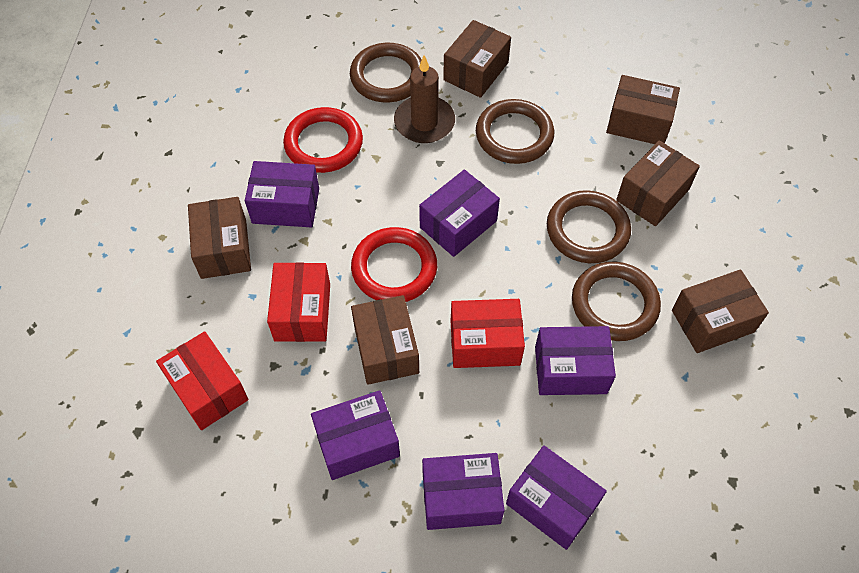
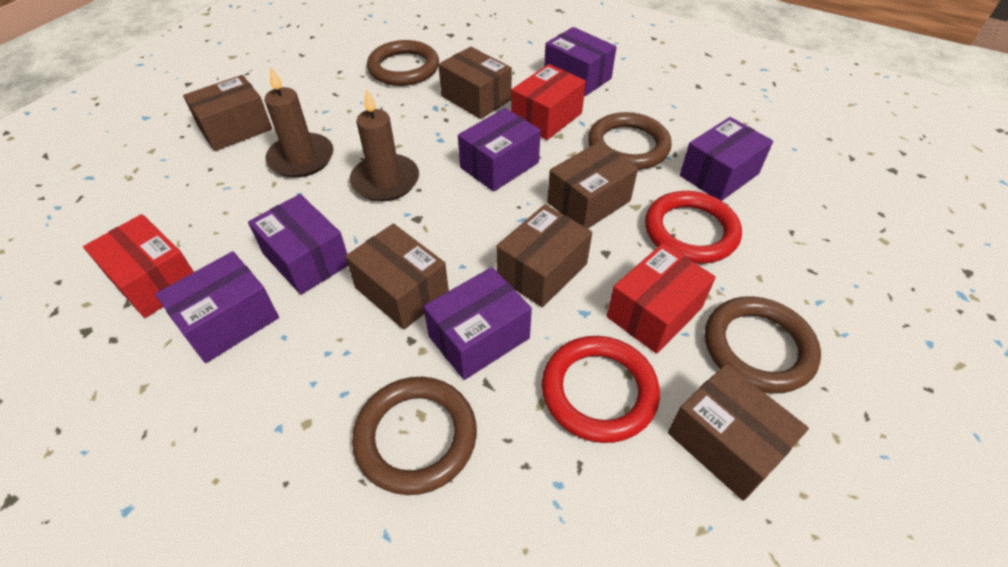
brown candle: [394,55,455,143] = 1 -> [264,66,334,178] [350,88,419,201] = 2

